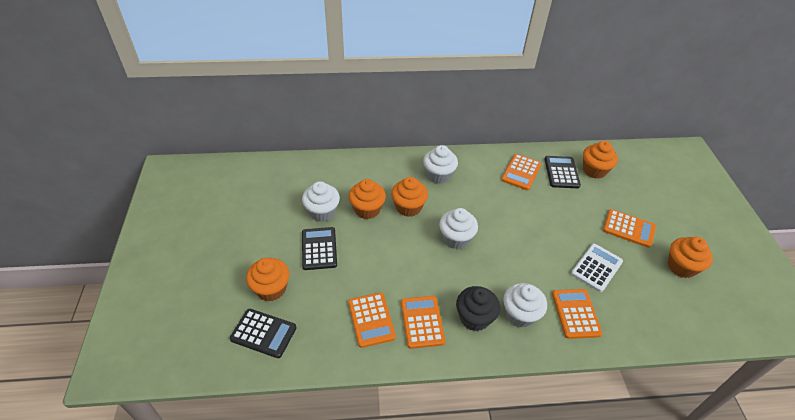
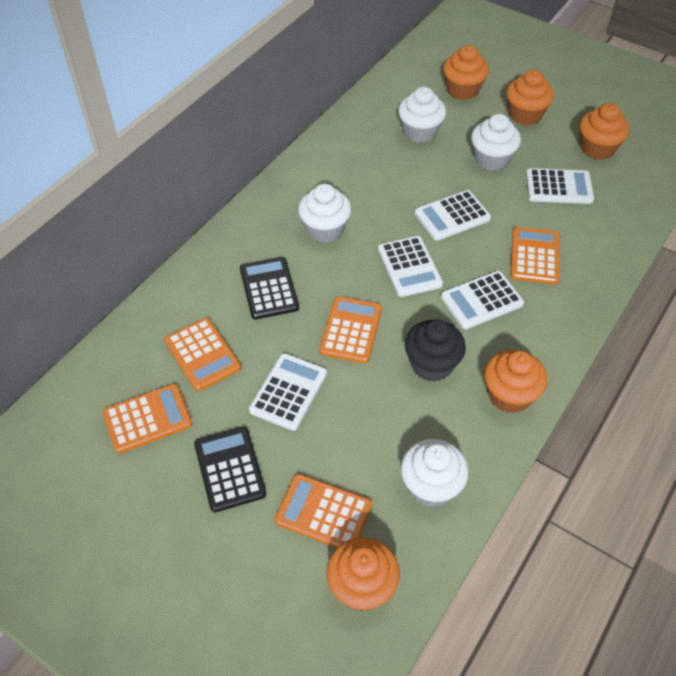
black calculator: [230,309,296,358] [302,227,337,270] [544,156,581,188] = 3 -> [194,427,266,512] [240,257,299,319] = 2
white calculator: [571,244,623,292] = 1 -> [249,353,327,431] [378,236,443,297] [415,190,491,241] [441,271,524,329] [526,168,594,204] = 5

